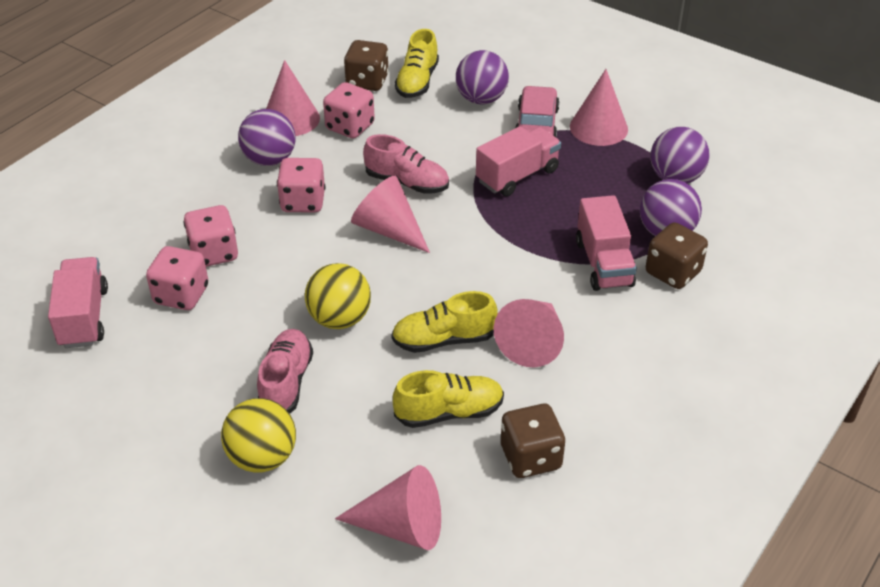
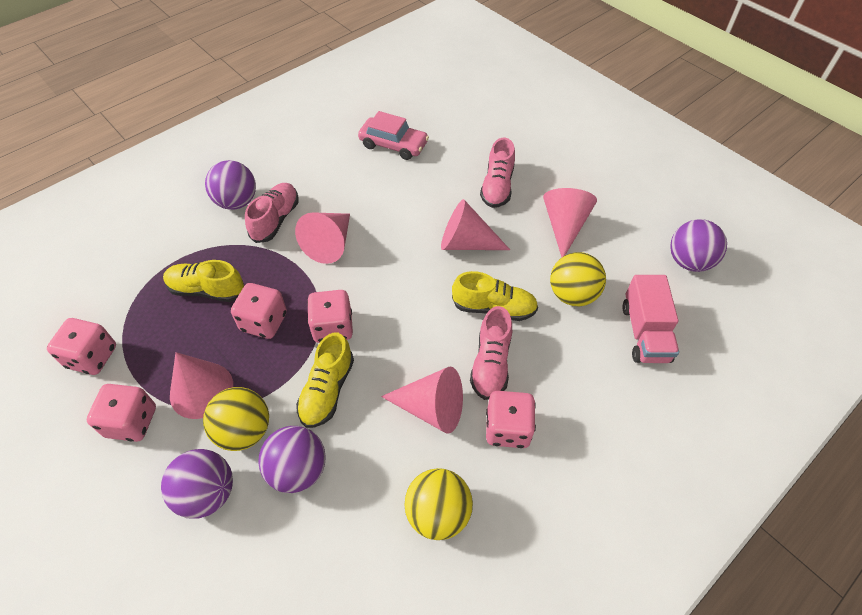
brown dice: [344,40,389,91] [501,404,565,478] [646,222,708,289] = 3 -> none = 0
pink dice: [146,246,208,310] [183,205,238,267] [277,158,325,212] [323,82,375,138] = 4 -> [47,318,116,375] [87,384,156,442] [231,283,287,339] [307,290,353,343] [486,391,536,448] = 5
pink shoe: [257,329,313,414] [363,134,449,194] = 2 -> [245,183,299,243] [470,306,512,400] [480,138,515,208] = 3
pink truck: [48,257,108,348] [476,126,561,196] [576,195,637,291] = 3 -> [622,275,679,363] = 1
yellow ball: [221,398,296,472] [305,263,371,329] = 2 -> [203,387,269,451] [405,468,473,540] [550,252,606,306] = 3

